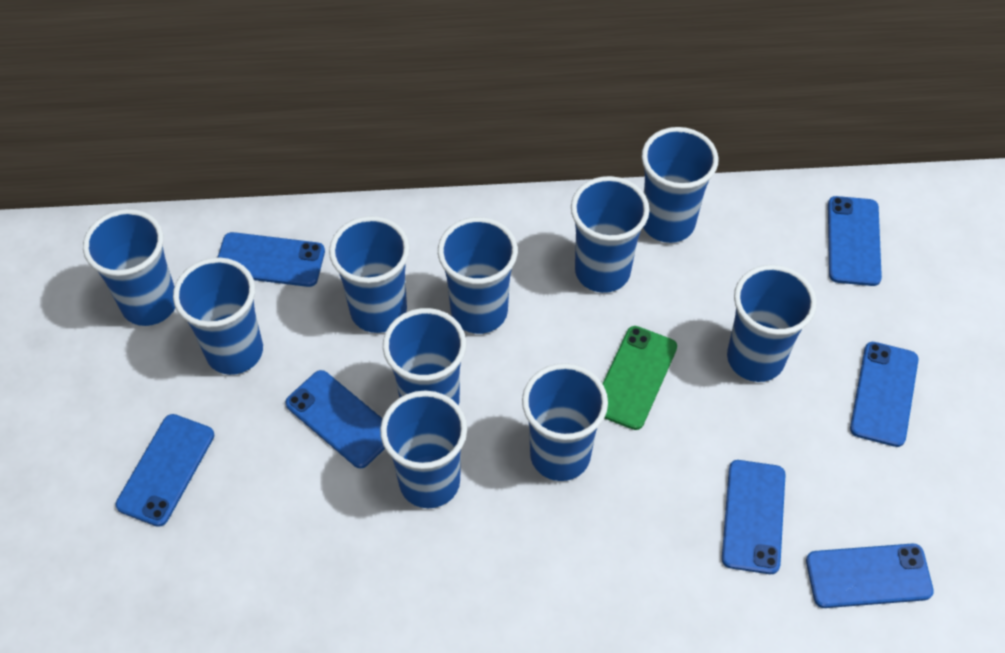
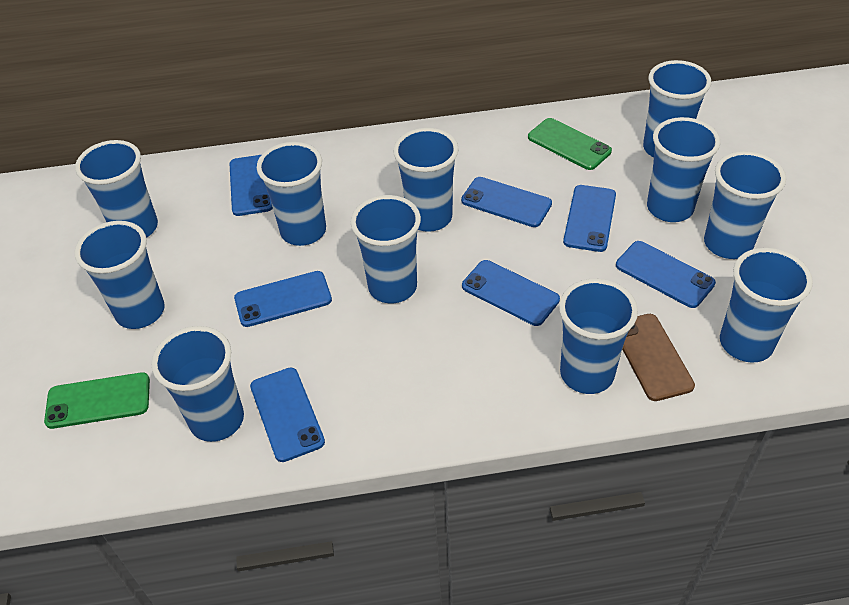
blue cup: [83,209,175,326] [173,257,263,375] [329,216,410,333] [380,390,467,508] [383,308,466,405] [438,217,518,334] [522,363,608,481] [571,176,650,293] [642,127,719,243] [727,265,817,382] = 10 -> [75,140,158,238] [75,221,165,329] [151,326,244,442] [257,142,326,246] [351,195,421,303] [393,128,459,232] [559,279,638,394] [643,60,711,158] [647,117,721,222] [704,151,786,259] [720,248,813,363] = 11
brown phone: none = 0 -> [622,314,695,401] = 1
green phone: [602,326,677,430] = 1 -> [44,372,150,429] [528,118,612,170] = 2

